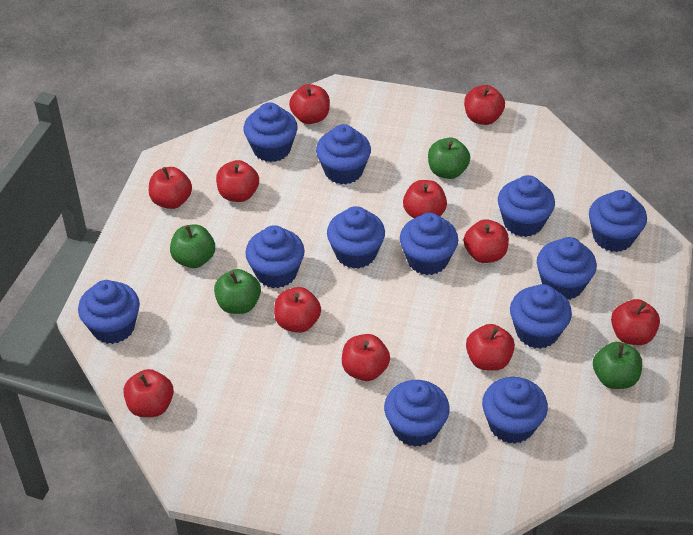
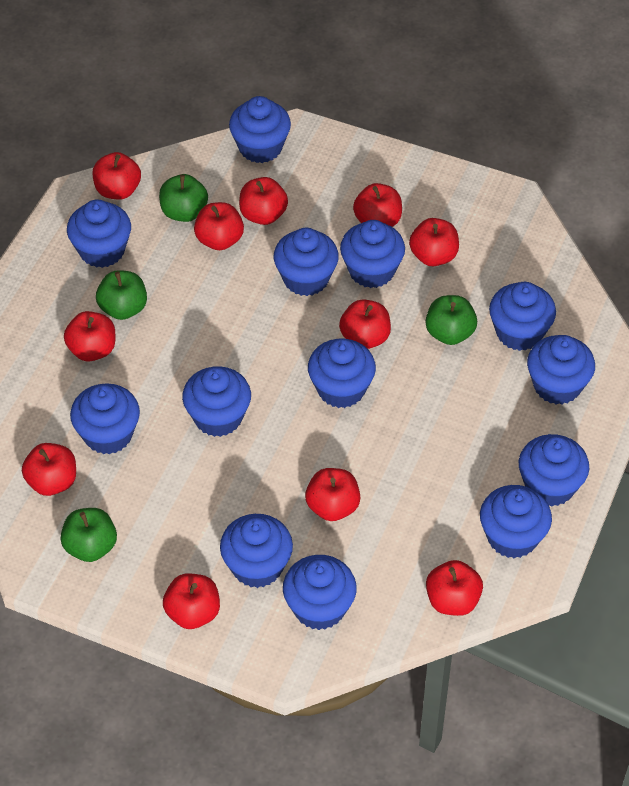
blue cupcake: [78,280,140,344] [243,102,298,162] [245,225,305,288] [316,124,371,184] [327,206,385,269] [384,380,450,447] [400,213,458,275] [482,377,548,444] [498,175,555,237] [510,284,572,349] [537,237,597,300] [589,190,647,252] = 12 -> [67,199,131,268] [70,383,140,454] [182,366,251,437] [220,514,293,588] [229,96,291,163] [274,228,339,296] [283,555,357,630] [308,338,376,408] [340,220,405,288] [480,485,552,558] [489,282,556,351] [519,434,589,506] [527,335,595,404] = 13

